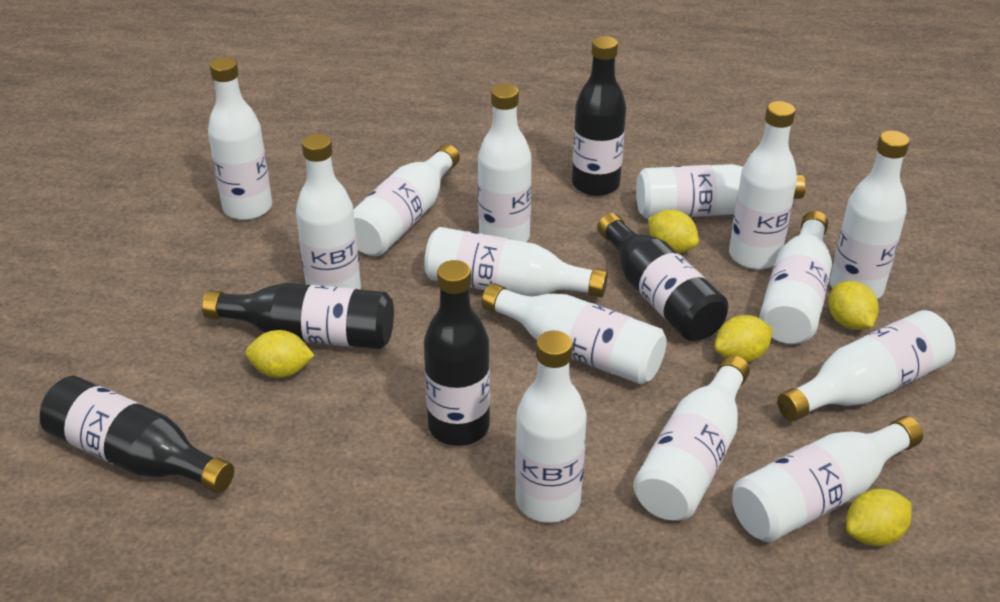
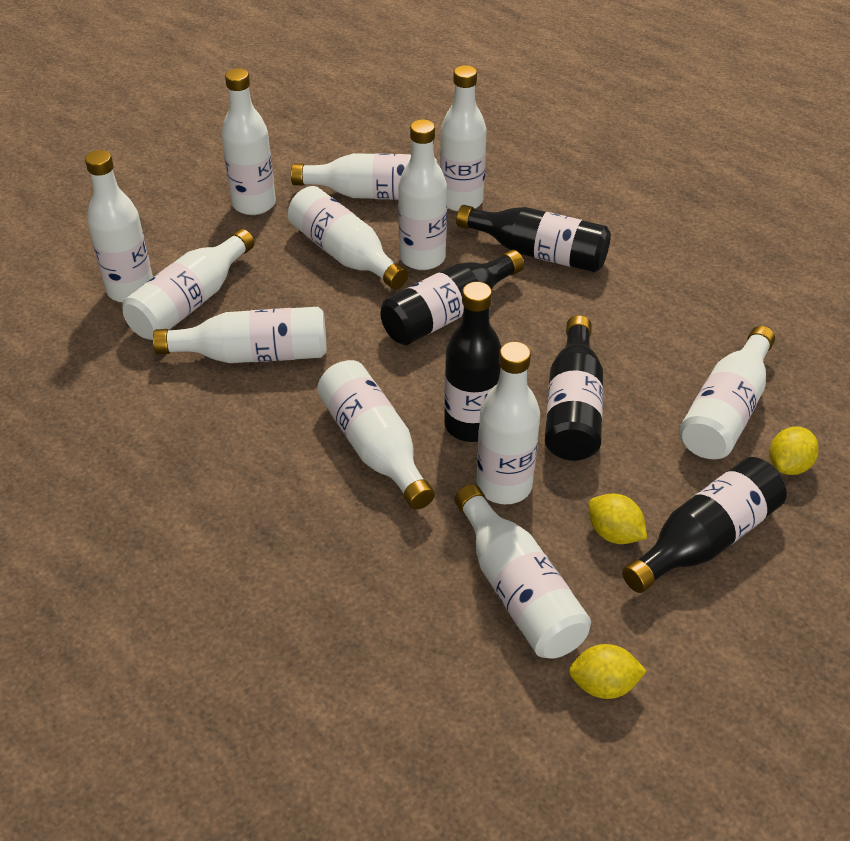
white bottle: [208,57,272,220] [296,134,361,290] [353,144,460,256] [424,227,608,297] [478,84,532,242] [482,283,667,385] [515,331,587,523] [633,355,750,521] [636,164,806,219] [729,101,797,270] [732,416,923,542] [759,211,832,344] [777,310,955,421] [830,131,910,299] = 14 -> [85,150,153,302] [122,229,255,340] [153,307,326,363] [221,68,276,215] [288,186,408,289] [291,153,437,200] [317,360,435,510] [398,119,447,270] [440,65,487,212] [455,484,591,659] [476,342,540,504] [679,326,775,460] = 12
yellow lemon: [246,330,315,378] [648,210,699,253] [715,315,773,363] [829,281,879,330] [846,489,912,546] = 5 -> [569,644,647,699] [589,494,647,544] [769,426,819,475] = 3

